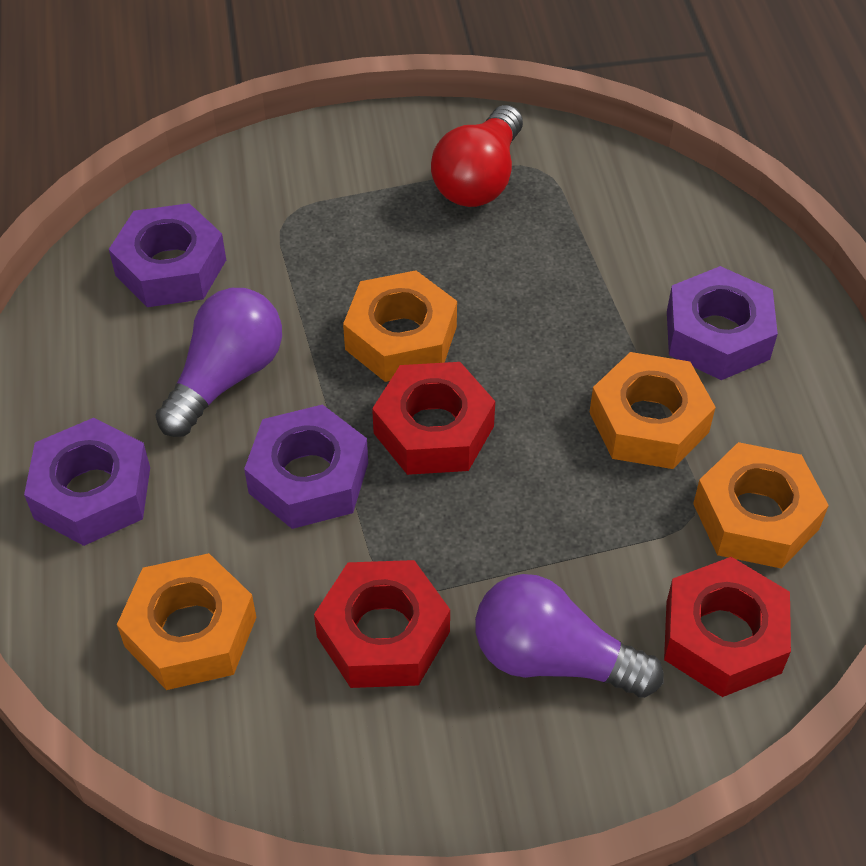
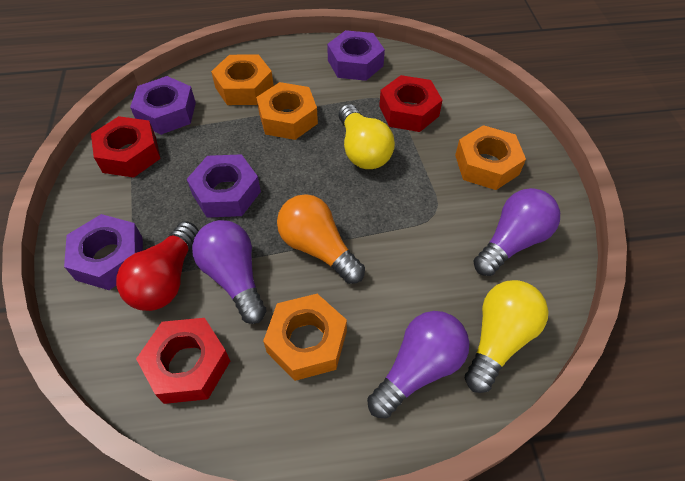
orange light bulb: none = 0 -> [277,194,365,284] = 1
purple light bulb: [155,288,282,437] [475,574,664,698] = 2 -> [192,220,266,324] [367,311,469,419] [473,188,560,276] = 3
yellow light bulb: none = 0 -> [339,104,395,169] [465,280,548,393] = 2

